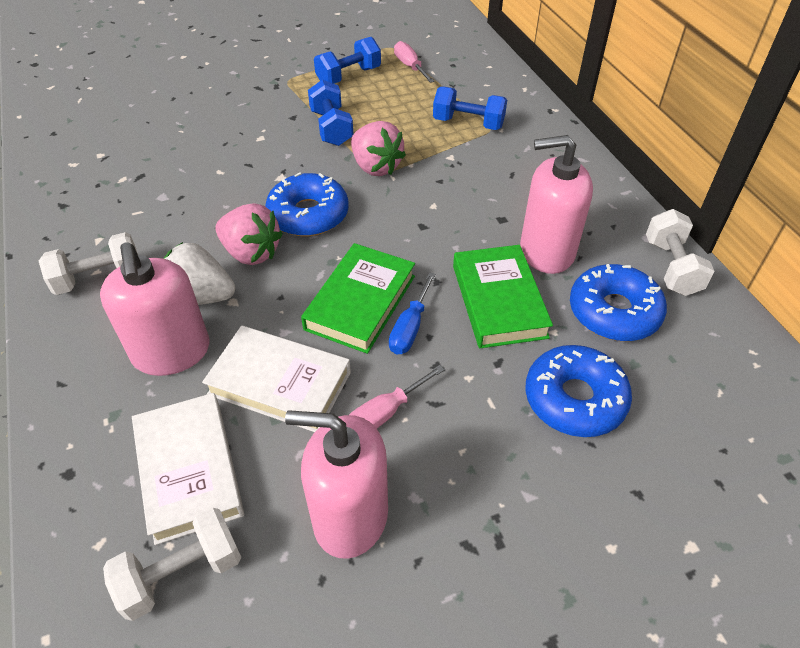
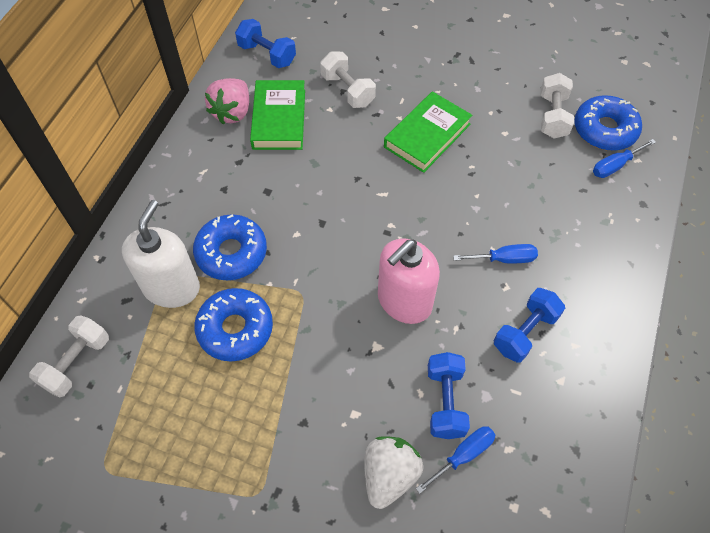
blue screwdriver: [389,272,436,354] = 1 -> [416,426,495,494] [453,244,538,263] [593,139,656,178] = 3
pink screwdriver: [349,365,445,428] [394,41,435,83] = 2 -> none = 0
pink soap dispenser: [100,242,209,376] [285,410,388,559] [520,135,593,274] = 3 -> [378,238,440,324] = 1
pink strawberry: [215,203,283,265] [351,121,406,176] = 2 -> [205,78,249,124] = 1
white book: [132,393,244,545] [202,326,351,432] = 2 -> none = 0
white soap dispenser: none = 0 -> [122,200,200,308] = 1

